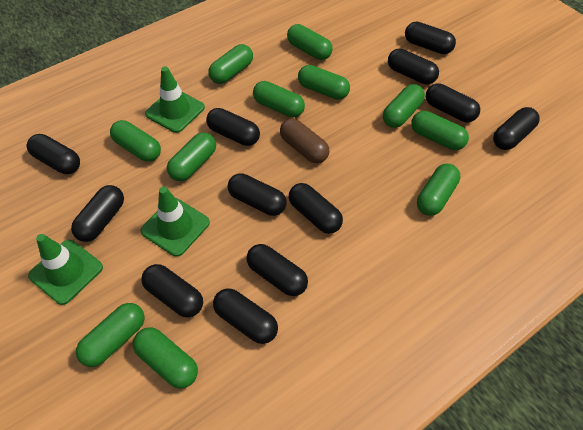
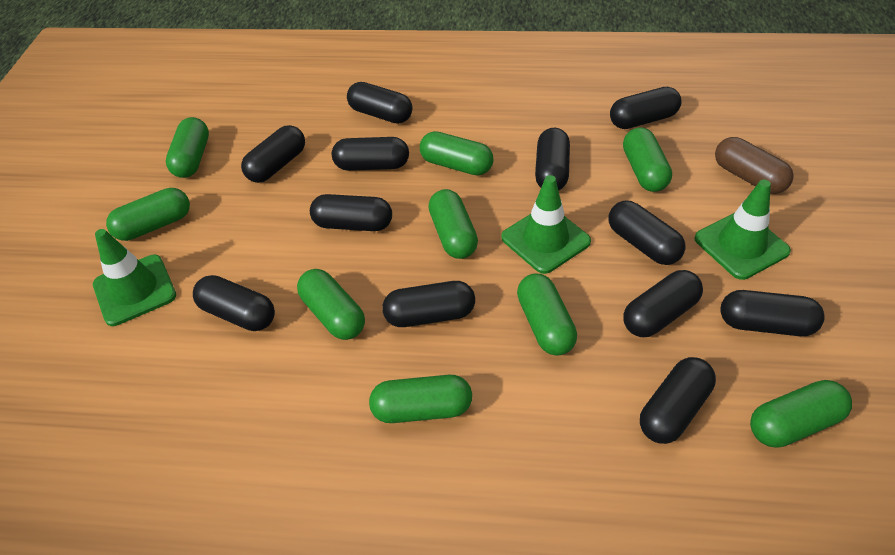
green capsule: [76,303,145,367] [110,120,161,162] [133,327,198,389] [167,132,216,181] [209,44,253,84] [253,81,305,118] [287,24,333,60] [298,65,350,100] [383,84,425,128] [411,111,469,150] [417,164,460,216] = 11 -> [106,188,190,241] [166,117,209,178] [297,269,365,340] [369,375,472,423] [420,131,493,176] [428,189,478,259] [517,273,577,356] [623,127,672,192] [750,380,852,448] = 9

